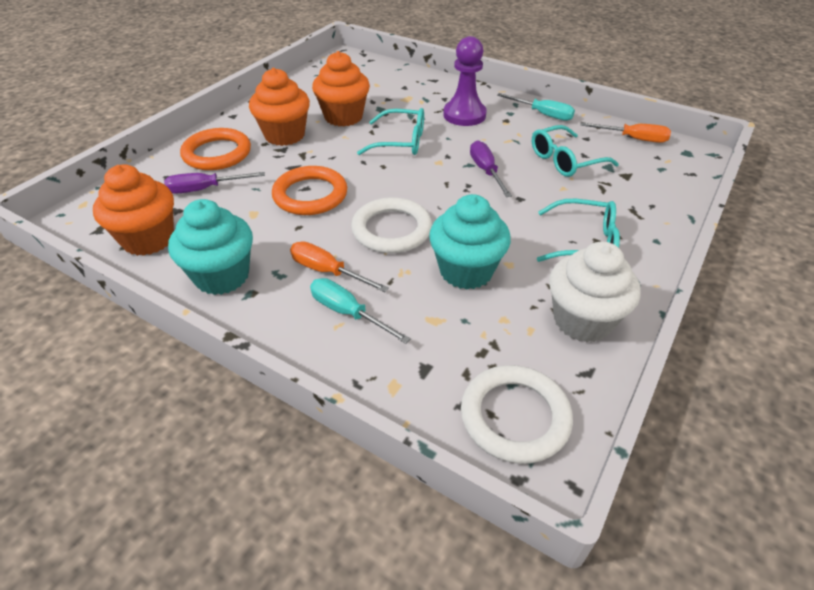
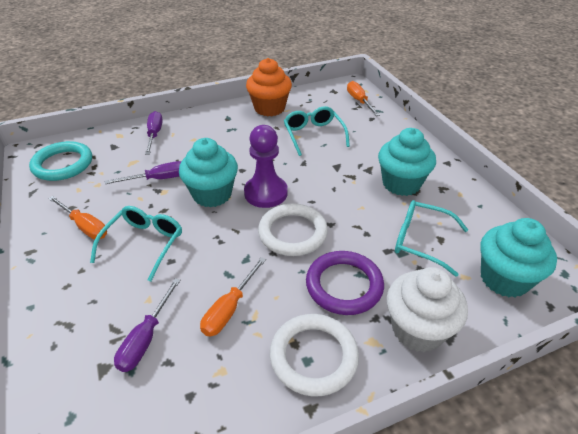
orange cupcake: [93,164,174,256] [249,68,310,146] [312,51,370,126] = 3 -> [246,58,292,116] = 1
orange ring: [180,128,251,170] [272,166,347,215] = 2 -> none = 0
orange screwdriver: [290,241,389,292] [580,122,671,143] = 2 -> [48,196,107,239] [200,257,266,336] [347,81,380,116] = 3
purple ring: none = 0 -> [306,251,384,315] = 1
purple screwdriver: [164,172,265,194] [470,140,512,197] = 2 -> [105,161,181,184] [114,278,180,372] [145,111,163,155] = 3
turquoise cupcake: [168,199,253,295] [429,194,511,289] = 2 -> [179,138,238,207] [378,128,436,196] [481,218,557,297] = 3
turquoise ring: none = 0 -> [29,141,92,181] = 1
turquoise screwdriver: [310,278,411,344] [497,93,575,121] = 2 -> none = 0

